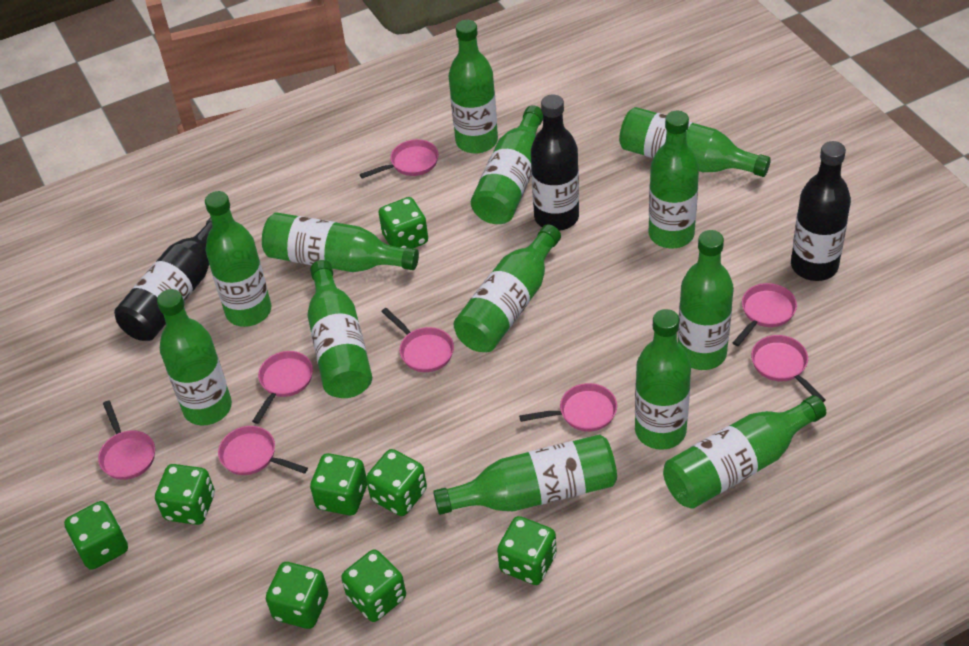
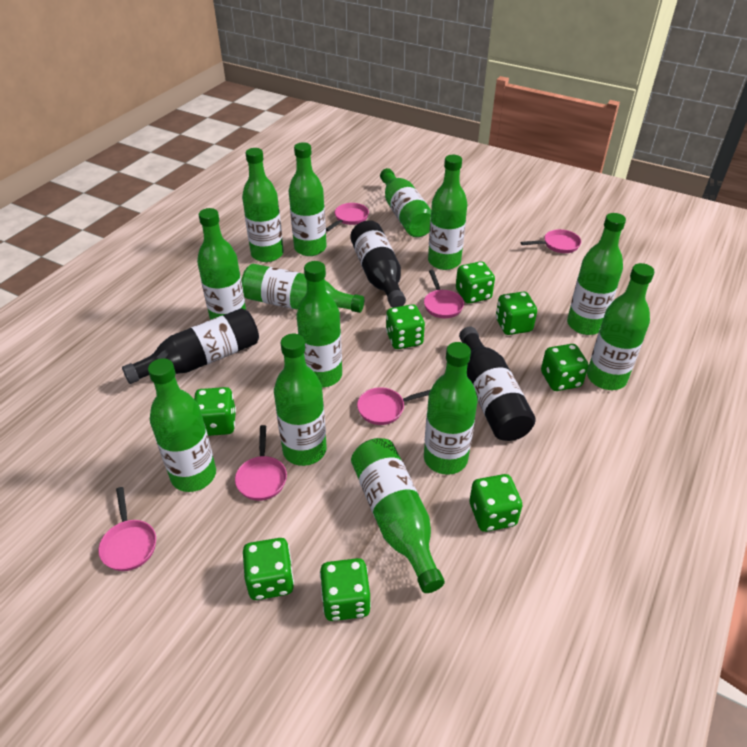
pink pan: [98,401,155,480] [218,426,308,475] [252,351,313,424] [360,139,439,179] [381,308,454,372] [519,383,617,432] [733,283,797,346] [751,335,825,402] = 8 -> [98,487,156,571] [235,425,287,501] [326,203,369,231] [357,387,430,425] [424,270,464,318] [521,229,581,253] = 6

